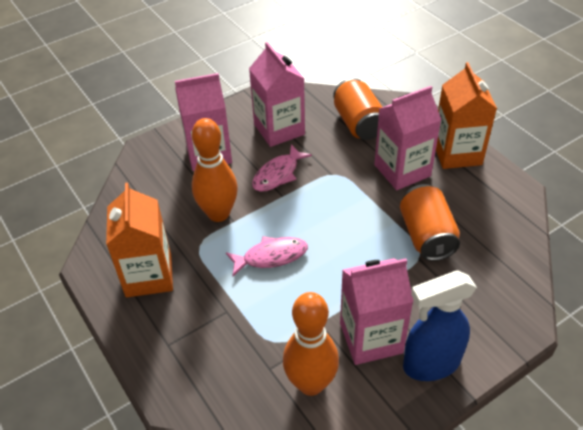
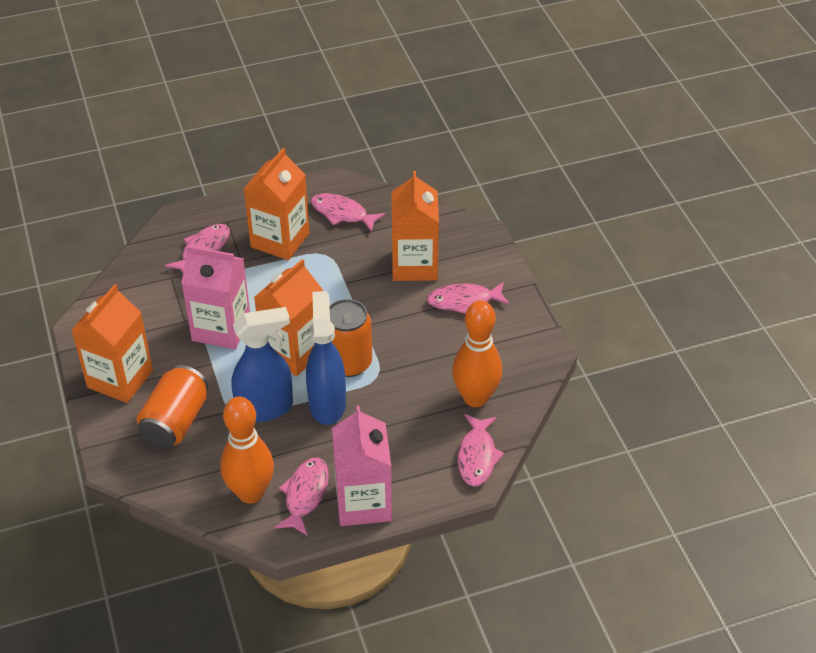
blue spray bottle: [403,271,477,381] = 1 -> [232,307,293,422] [306,291,346,425] = 2
orange carton: [106,183,173,298] [436,62,497,169] = 2 -> [71,284,153,403] [244,148,309,260] [254,259,323,376] [391,171,439,281] = 4
pink carton: [175,73,232,171] [249,42,305,147] [340,258,414,365] [374,86,441,190] = 4 -> [181,245,250,349] [332,406,392,526] = 2
pink fish: [226,236,308,277] [252,144,312,192] = 2 -> [165,224,230,272] [274,458,329,536] [311,193,385,232] [427,282,509,314] [458,414,504,486] = 5

